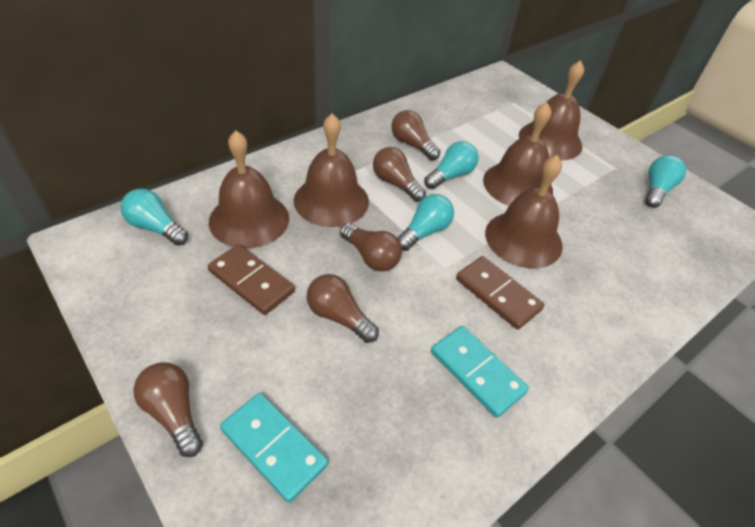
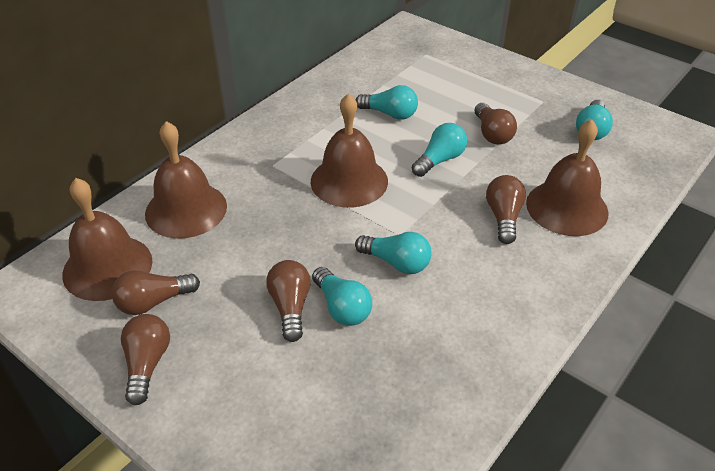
brown bell: [209,130,289,248] [294,113,369,227] [483,102,553,206] [485,155,563,268] [519,60,584,160] = 5 -> [62,178,153,301] [145,121,227,239] [311,93,388,207] [526,119,609,236] = 4
brown domino: [208,244,295,315] [456,256,545,330] = 2 -> none = 0
turquoise domino: [220,393,328,503] [431,326,529,418] = 2 -> none = 0
turquoise light bulb: [120,189,188,246] [397,194,454,251] [424,141,479,189] [645,155,686,208] = 4 -> [312,267,372,326] [355,232,431,274] [356,85,418,120] [412,123,467,177] [576,100,613,140] = 5

